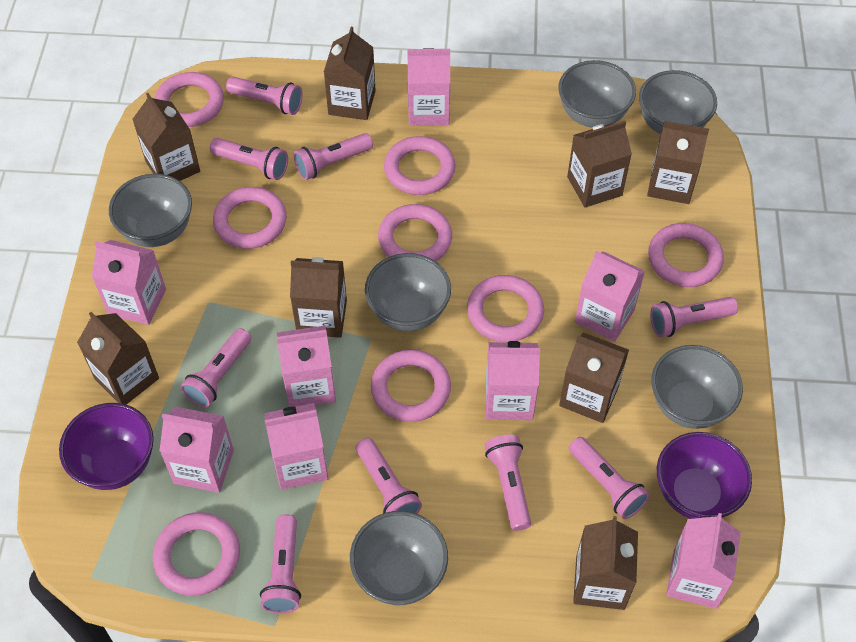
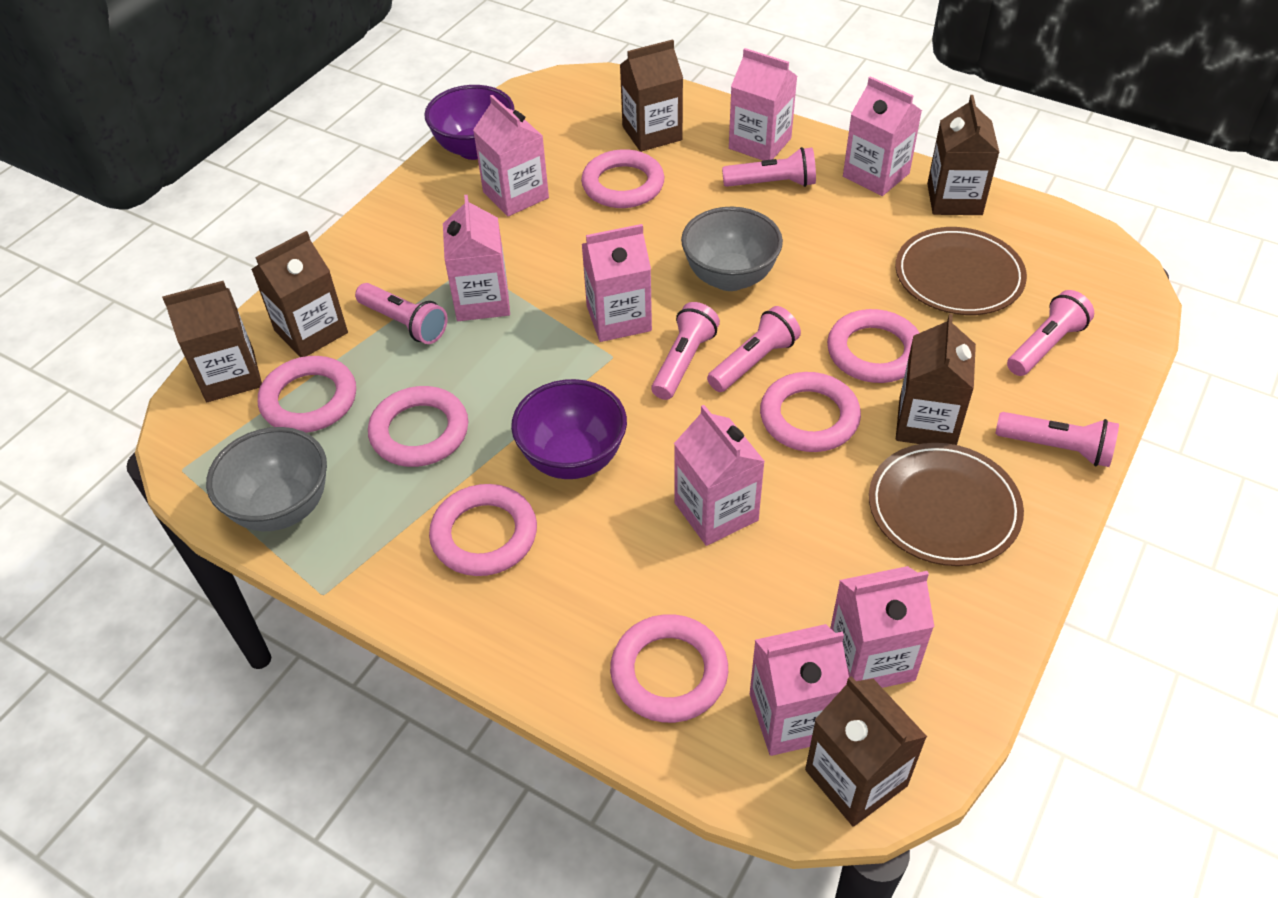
brown carton: [77,312,159,405] [133,93,200,181] [290,257,347,338] [324,27,376,120] [559,332,629,423] [567,121,632,207] [573,516,638,610] [647,121,709,204] = 8 -> [162,281,262,402] [251,231,348,357] [620,40,683,152] [805,676,927,827] [896,314,976,445] [927,95,1000,215] = 6
brown plate: none = 0 -> [869,443,1024,566] [896,227,1027,315] = 2
grey bowl: [109,174,192,247] [350,511,448,605] [365,253,451,331] [558,60,636,128] [639,70,717,134] [651,345,743,429] = 6 -> [206,427,327,531] [681,207,783,291] = 2
pink flashlight: [181,328,251,407] [210,138,288,180] [226,77,303,115] [260,514,301,613] [294,133,373,180] [356,438,422,514] [485,435,531,531] [569,437,650,519] [650,297,738,337] = 9 -> [355,283,448,344] [651,302,720,400] [707,306,801,392] [722,147,816,187] [995,412,1119,467] [1007,290,1094,376] = 6
pink ring: [153,512,240,596] [155,72,224,127] [213,187,287,249] [371,349,451,422] [378,204,452,261] [384,136,456,195] [467,275,544,342] [648,223,724,287] = 8 -> [258,356,356,433] [368,386,468,467] [429,484,537,576] [581,149,665,208] [610,614,728,723] [760,372,861,452] [827,309,920,383] = 7

